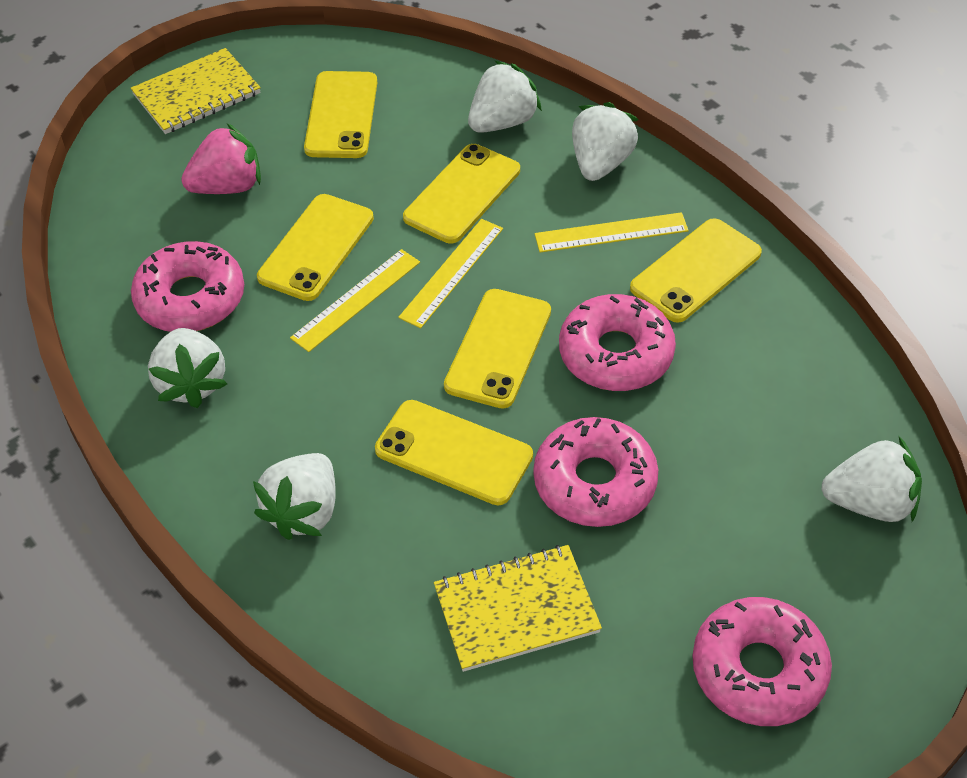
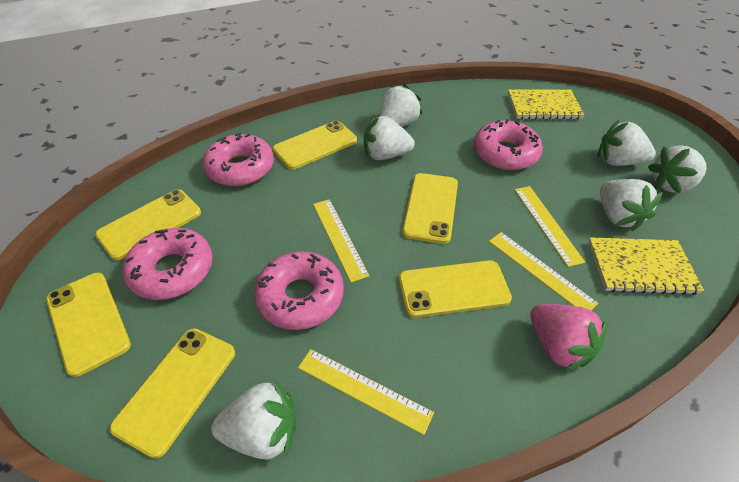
white strawberry: [148,328,227,408] [253,453,336,540] [468,61,542,133] [572,102,638,181] [821,437,922,522] = 5 -> [211,379,296,460] [364,116,415,160] [379,84,422,127] [598,120,656,166] [600,179,663,231] [648,145,706,193] = 6
yellow ruler: [290,249,420,352] [398,219,503,328] [535,212,689,253] = 3 -> [298,349,434,435] [313,199,369,283] [489,232,598,310] [514,186,585,267] = 4

